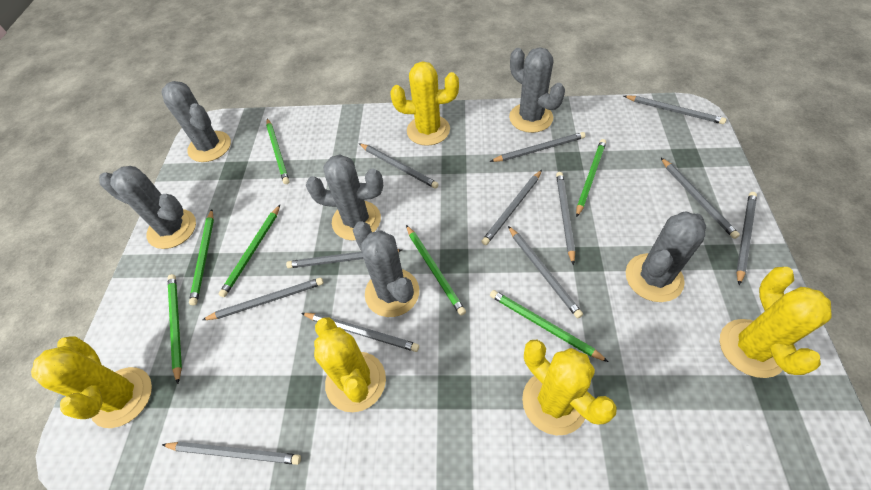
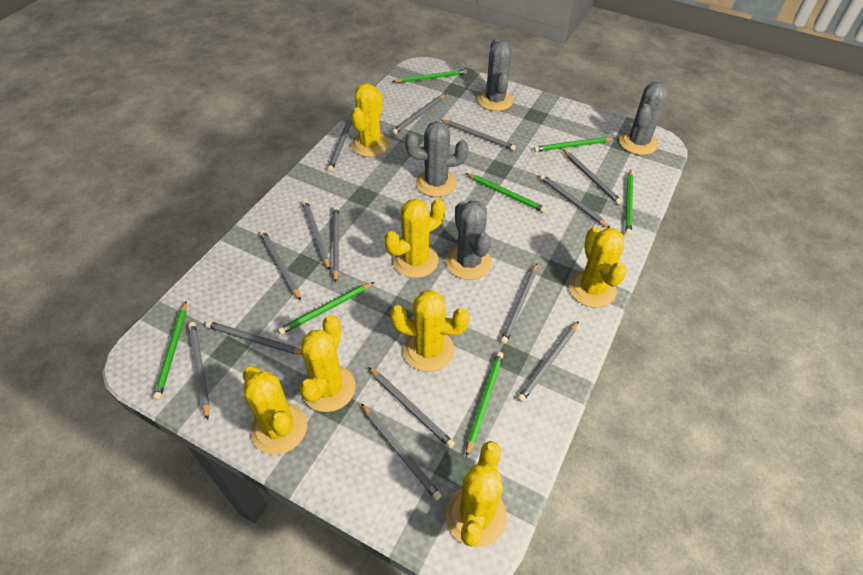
grey cactus: [99,166,196,249] [162,81,231,162] [306,154,383,241] [353,221,419,317] [509,47,565,133] [626,211,706,302] = 6 -> [405,121,469,197] [446,201,492,280] [478,38,513,111] [619,82,668,155] = 4
grey pencil: [162,442,301,465] [202,278,323,320] [286,249,402,268] [301,313,419,352] [359,143,439,189] [481,170,542,245] [490,132,586,162] [508,226,583,318] [556,172,575,265] [624,95,726,124] [661,158,740,239] [736,192,757,285] = 12 -> [188,322,210,420] [206,321,302,355] [260,230,301,301] [302,200,330,270] [328,115,352,172] [332,206,339,283] [361,403,442,500] [368,367,455,448] [392,94,446,134] [441,120,516,151] [501,264,537,344] [517,321,579,402] [540,175,610,228] [563,149,622,205] = 14
yellow cactus: [31,336,152,428] [314,317,386,412] [390,61,459,146] [522,340,617,435] [720,267,832,378] = 5 -> [243,367,307,454] [299,315,356,412] [351,84,390,157] [384,198,445,278] [390,290,470,372] [446,441,507,547] [569,227,627,308] = 7

